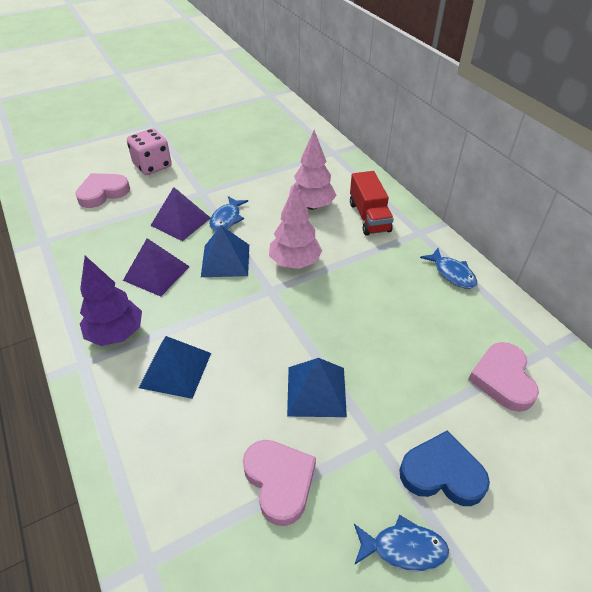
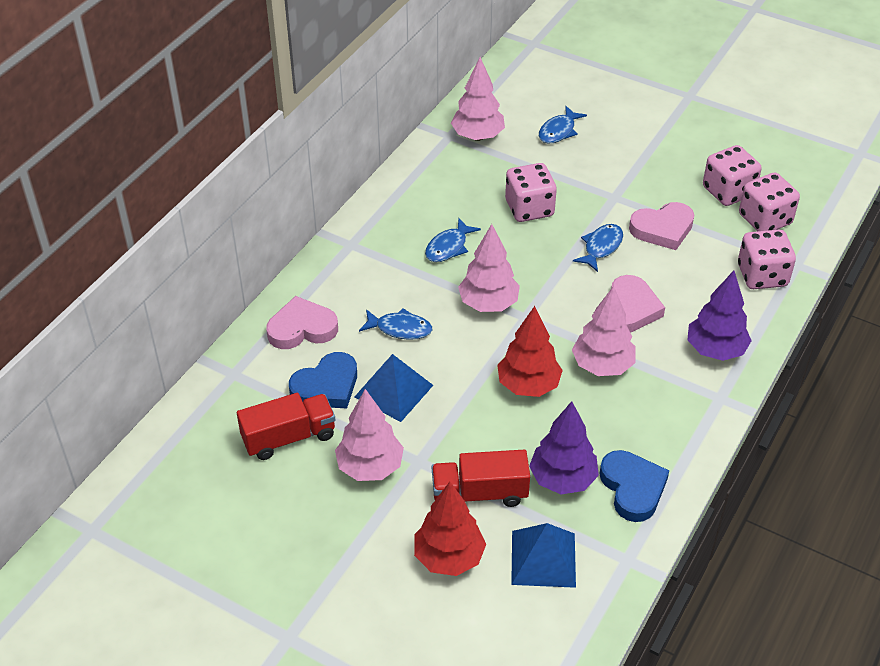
blue fish: [209,196,248,231] [354,515,449,571] [420,248,477,289] = 3 -> [359,308,432,340] [425,218,481,262] [539,106,587,144] [573,224,623,272] = 4
blue heart: [399,431,490,506] = 1 -> [289,352,357,408] [599,450,669,522] = 2
blue pyramid: [139,336,211,399] [201,226,249,277] [287,358,347,417] = 3 -> [355,354,433,422] [511,523,576,588] = 2
pink dice: [127,128,172,175] = 1 -> [505,163,557,222] [703,145,762,206] [738,230,796,289] [739,172,800,231] = 4
pink tree: [269,185,322,269] [289,130,337,210] = 2 -> [335,389,404,481] [451,57,505,141] [458,224,520,312] [572,286,636,376] = 4
purple pyramid: [123,238,190,297] [150,187,210,241] = 2 -> none = 0
purple tree: [80,256,142,346] = 1 -> [529,401,599,494] [687,271,752,361] = 2
red tree: none = 0 -> [414,482,486,576] [497,306,563,397] = 2
red truck: [350,171,394,236] = 1 -> [237,393,335,460] [432,450,530,507] = 2

